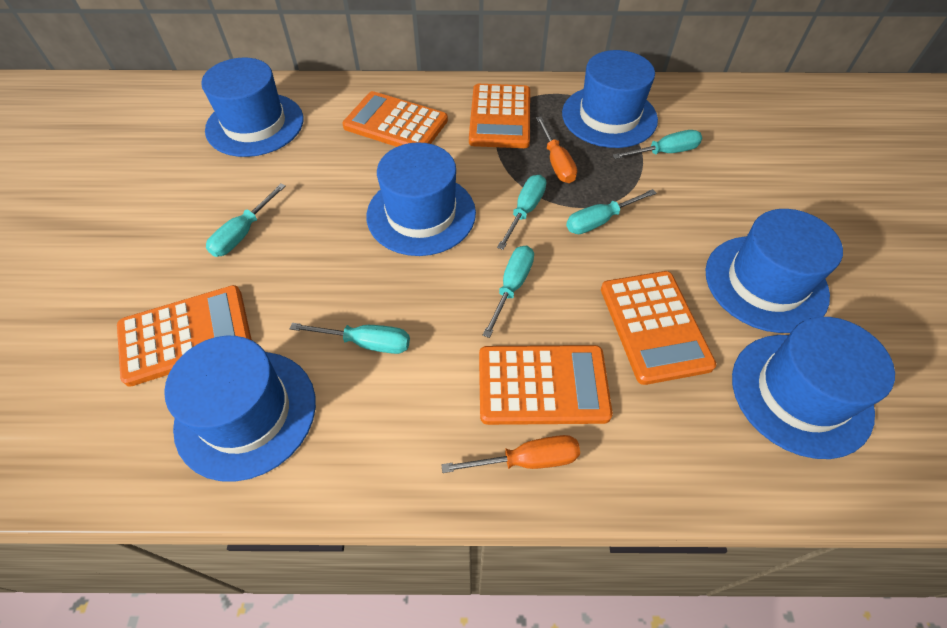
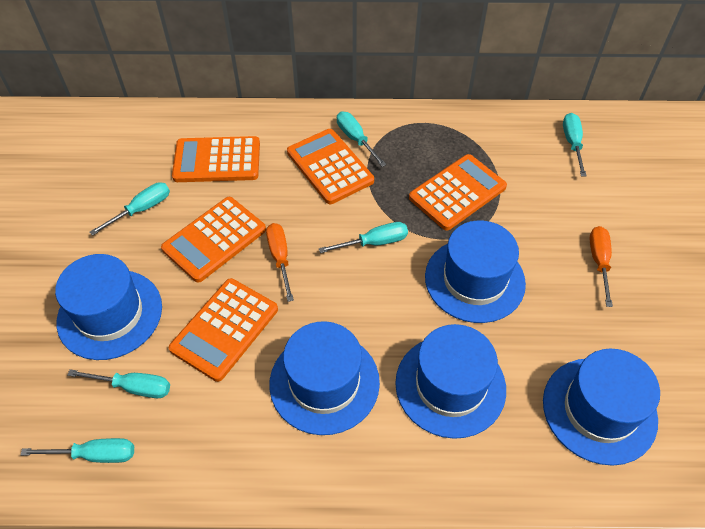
blue hat: [164,336,316,482] [201,58,303,157] [366,142,476,256] [562,50,658,148] [706,209,843,333] [732,317,895,459] = 6 -> [55,254,162,360] [269,321,380,435] [395,324,506,439] [425,220,526,323] [543,349,660,466] = 5

